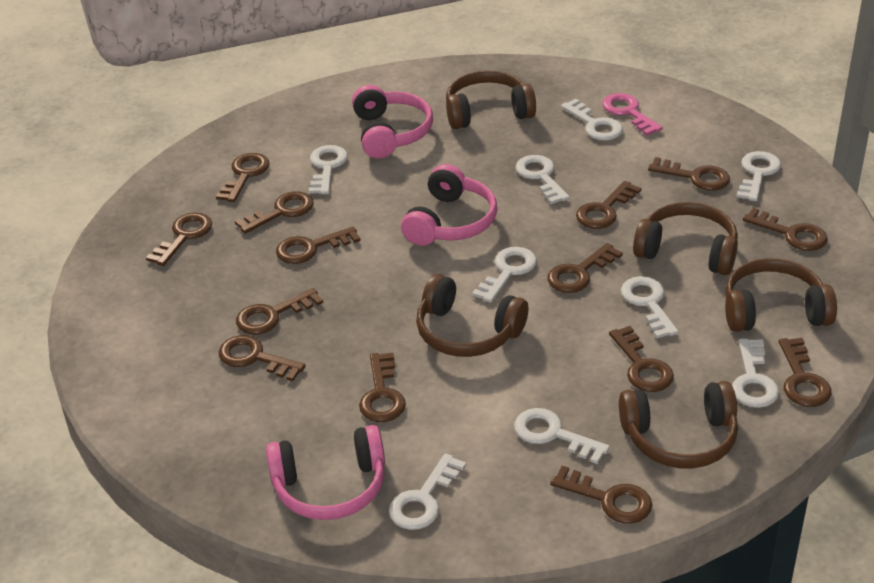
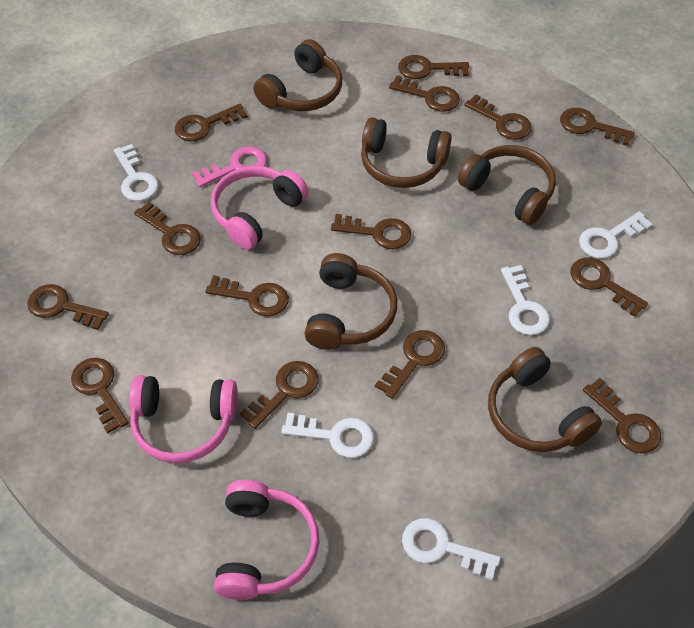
white key: [309,145,348,194] [389,453,466,530] [472,247,537,303] [514,408,610,464] [516,155,570,204] [561,99,623,141] [621,276,678,339] [732,338,779,408] [736,151,781,201] = 9 -> [114,144,159,201] [281,413,374,458] [402,518,501,580] [501,265,550,335] [579,211,653,259] = 5

